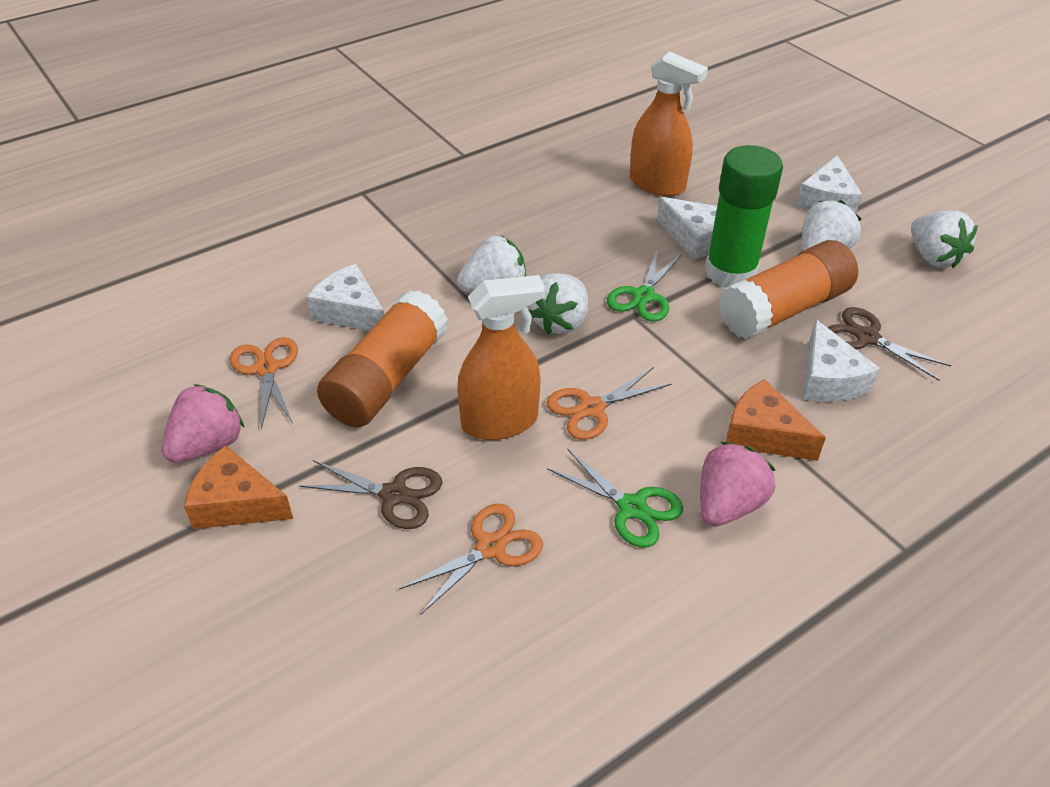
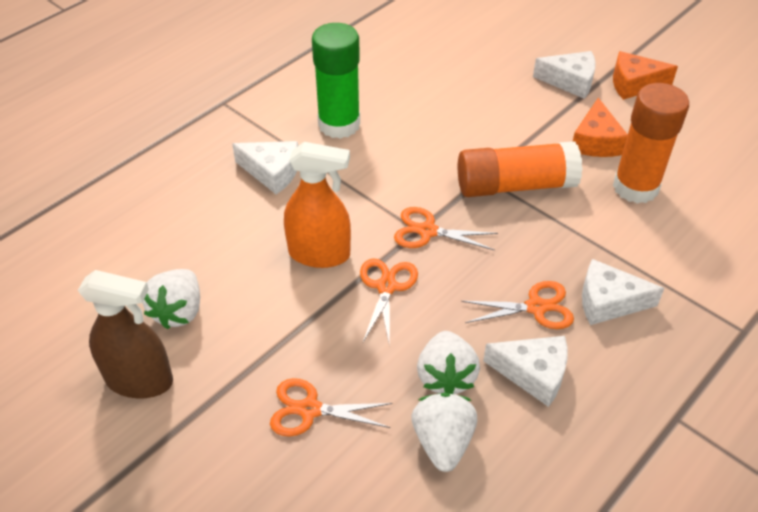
brown scissors: [300,460,443,529] [828,307,951,381] = 2 -> none = 0
brown spray bottle: none = 0 -> [78,270,173,398] = 1
green scissors: [547,448,683,547] [607,250,682,322] = 2 -> none = 0
orange scissors: [230,337,298,429] [399,504,543,615] [546,367,672,440] = 3 -> [270,378,393,437] [360,259,418,347] [394,207,498,251] [461,281,574,329] = 4
orange spray bottle: [457,275,545,440] [630,52,708,196] = 2 -> [284,142,351,268] = 1
pink strawberry: [162,384,244,463] [700,442,775,526] = 2 -> none = 0
white strawberry: [457,236,526,293] [528,273,588,335] [802,200,861,251] [911,210,978,268] = 4 -> [143,269,200,329] [411,393,477,472] [417,331,480,394] = 3

